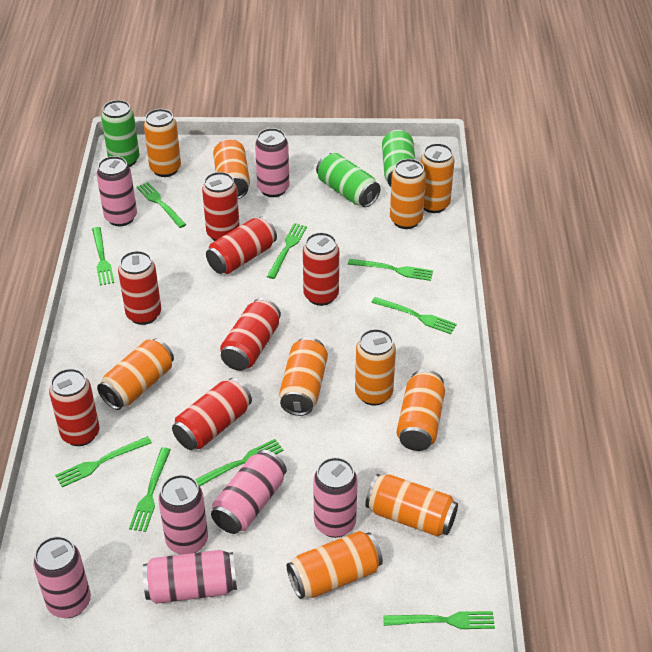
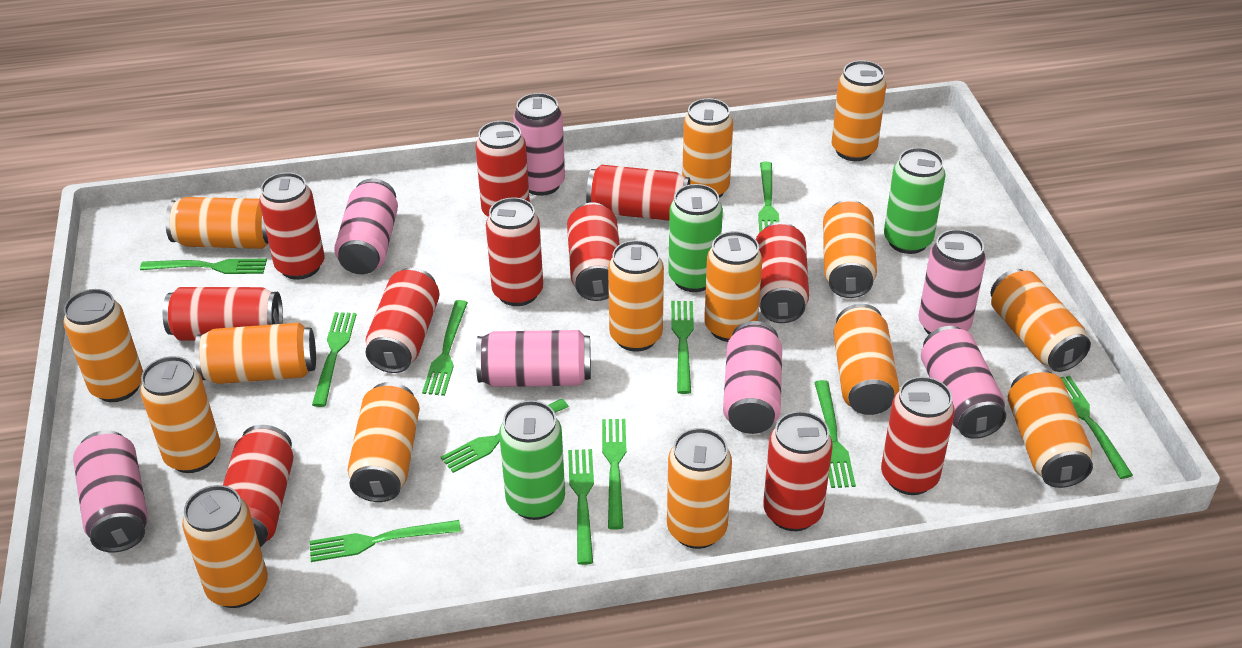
green fork: [55,436,152,487] [92,227,114,285] [129,447,171,532] [137,182,187,228] [195,439,284,486] [267,223,307,279] [348,259,433,281] [371,297,457,334] [383,611,495,629] = 9 -> [140,259,267,274] [310,520,461,562] [312,312,357,407] [422,300,468,396] [441,398,569,473] [568,449,594,565] [602,419,626,530] [671,301,694,394] [758,162,779,233] [814,380,856,488] [1060,375,1133,479] = 11
orange can: [97,338,174,410] [144,109,181,177] [213,139,250,199] [279,337,328,416] [286,531,383,599] [355,329,396,406] [365,474,458,537] [390,159,426,229] [397,370,445,451] [421,143,455,213] = 10 -> [63,289,143,402] [140,356,221,473] [165,197,269,249] [182,485,268,608] [194,322,316,384] [348,382,420,502] [608,240,664,352] [667,428,732,549] [682,98,733,198] [704,231,762,342] [823,200,877,298] [831,60,886,161] [833,304,899,415] [991,269,1091,372] [1008,369,1093,488] = 15
red can: [49,368,100,446] [118,251,161,325] [172,378,252,450] [202,172,240,241] [206,216,277,274] [220,298,281,371] [303,232,339,306] = 7 -> [163,287,283,341] [223,425,294,547] [259,172,324,280] [366,267,440,373] [475,121,530,217] [486,198,543,306] [567,202,620,301] [586,164,690,221] [756,222,809,323] [763,411,833,531] [881,377,955,495] = 11

